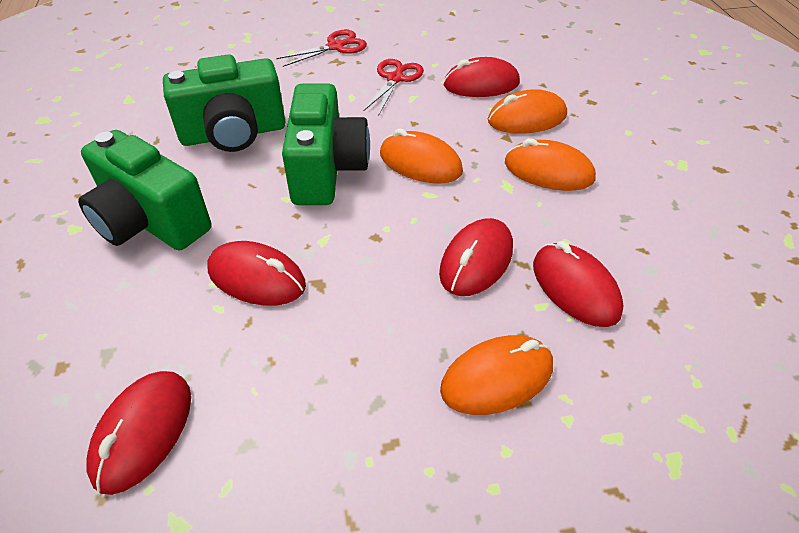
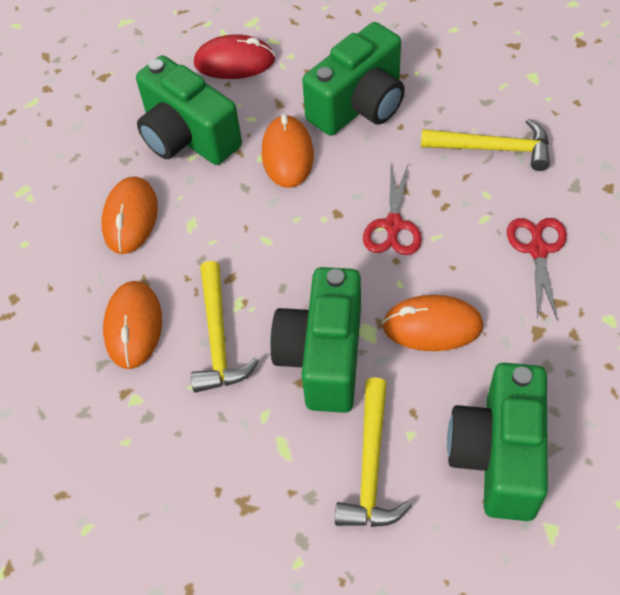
green camera: [78,130,212,251] [163,54,286,152] [282,84,370,205] = 3 -> [136,55,242,165] [270,267,361,413] [302,22,405,136] [447,363,548,521] = 4
red mouse: [86,371,191,495] [207,241,306,306] [439,218,513,296] [443,57,520,97] [533,241,624,327] = 5 -> [194,34,275,79] = 1
yellow hammer: none = 0 -> [191,261,259,393] [335,377,412,527] [421,119,550,171] = 3

